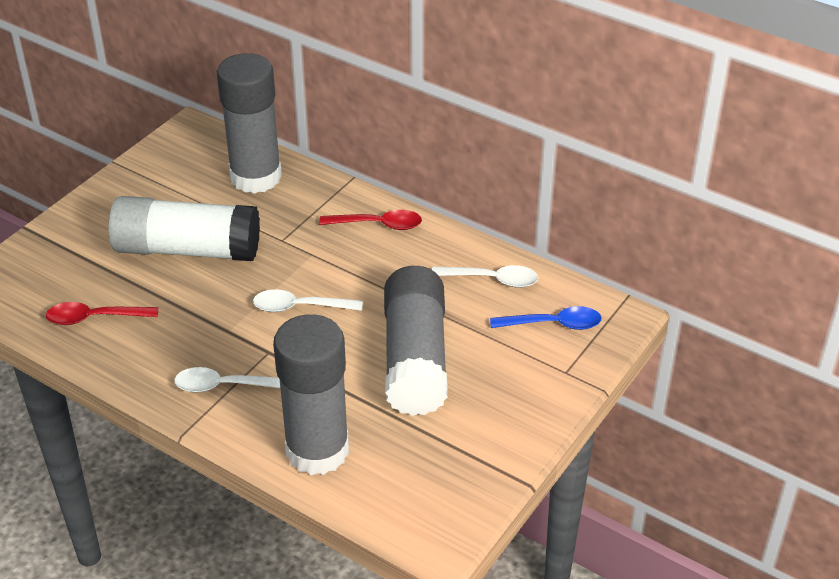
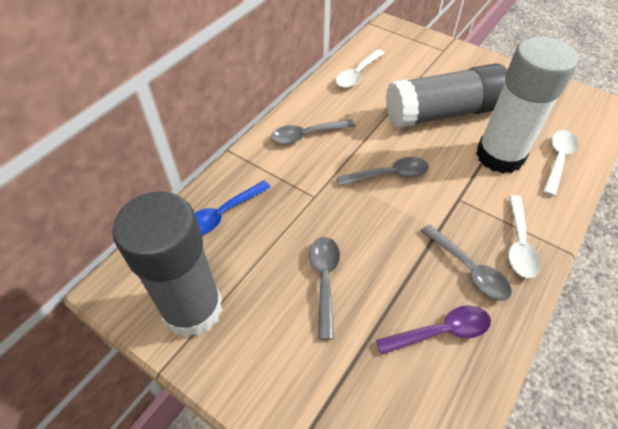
grey glue stick: [217,53,282,194] [273,314,349,475] [384,266,448,416] = 3 -> [112,191,223,338] [386,63,507,128] = 2
grey spoon: none = 0 -> [271,119,355,145] [309,237,340,340] [337,157,429,186] [421,224,512,301] = 4
purple spoon: none = 0 -> [376,305,491,355] = 1
red spoon: [46,302,158,325] [319,210,422,230] = 2 -> none = 0

